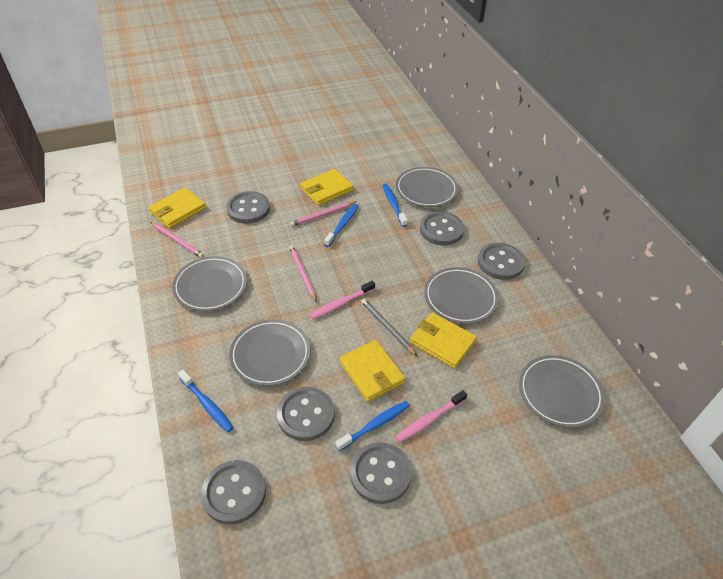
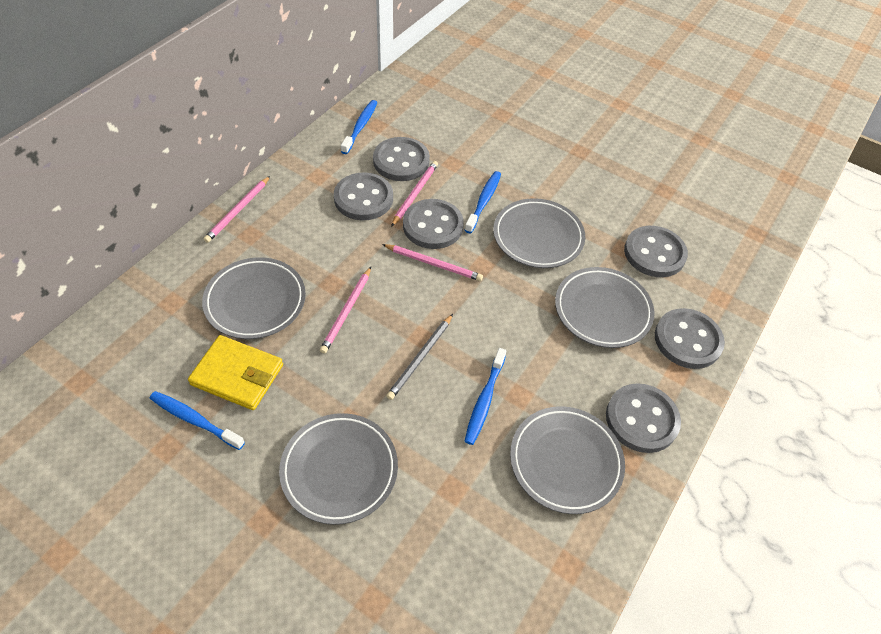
pink pencil: [151,222,204,258] [289,245,317,302] [290,201,357,226] = 3 -> [204,176,270,243] [320,267,371,354] [382,244,483,281] [391,161,438,227] = 4
pink toothbrush: [310,281,375,320] [396,390,467,443] = 2 -> none = 0
yellow wallet: [149,188,206,228] [300,169,354,206] [340,340,406,402] [410,312,477,369] = 4 -> [188,335,283,410] = 1

